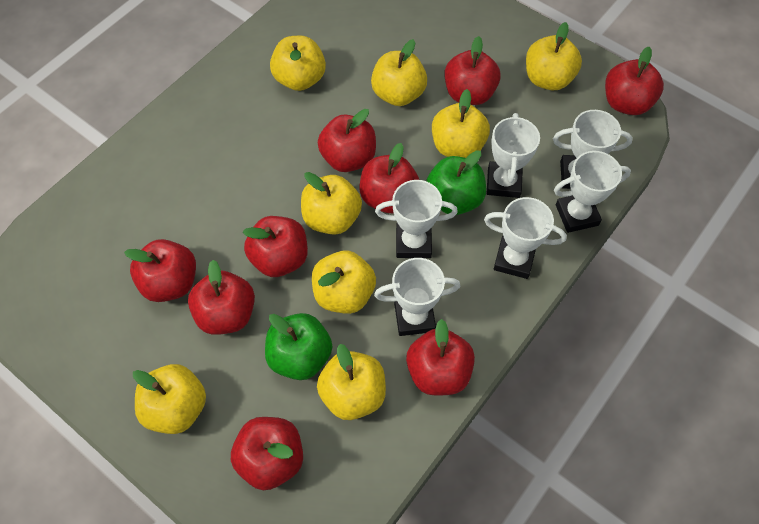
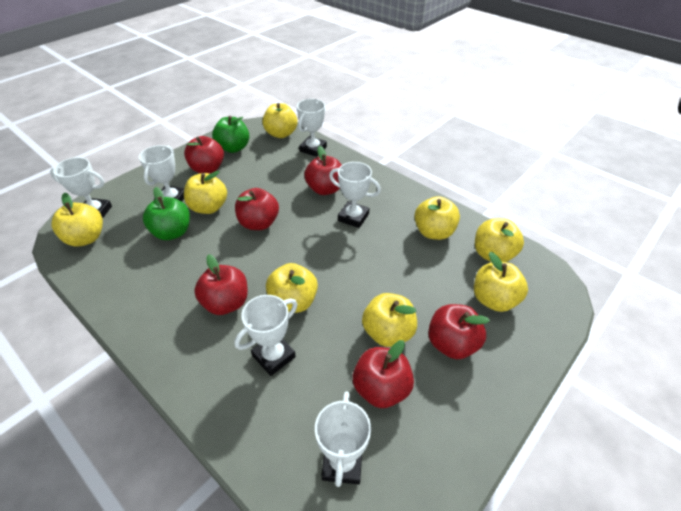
red apple: [124,239,196,302] [188,260,255,335] [231,417,303,490] [243,216,308,277] [318,109,376,172] [360,143,419,213] [406,319,475,395] [445,36,500,105] [605,47,664,115] = 9 -> [184,136,224,174] [194,254,248,315] [235,188,279,230] [304,146,341,195] [353,340,414,408] [428,304,490,359] = 6

